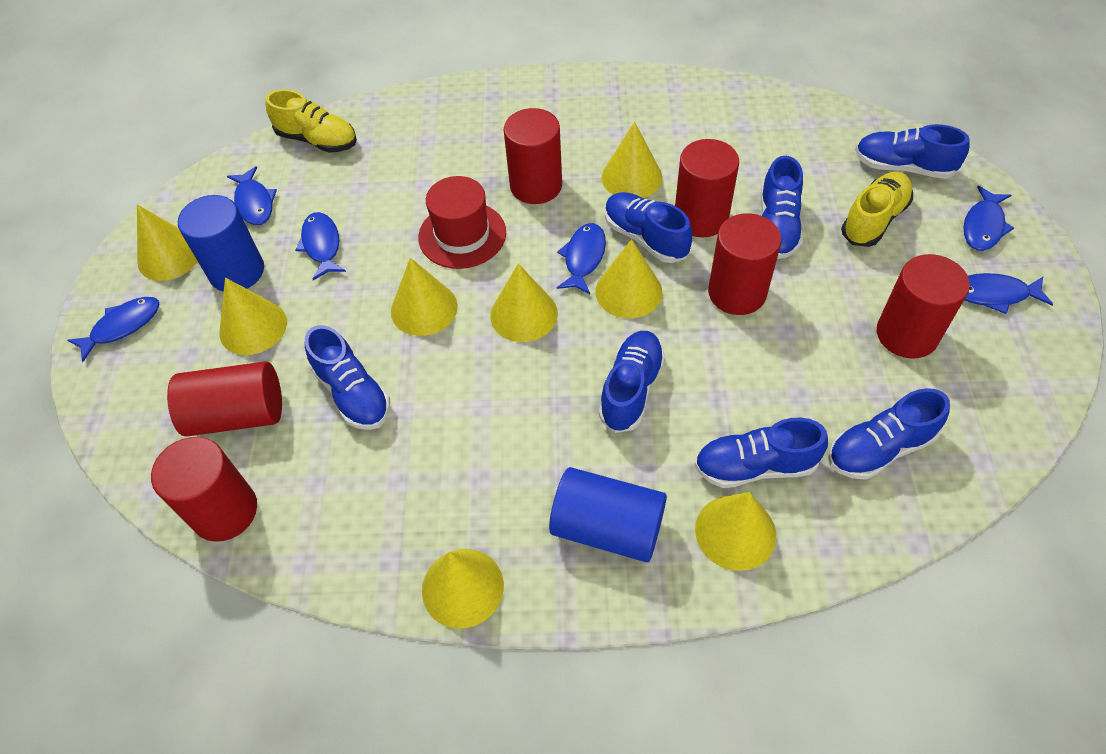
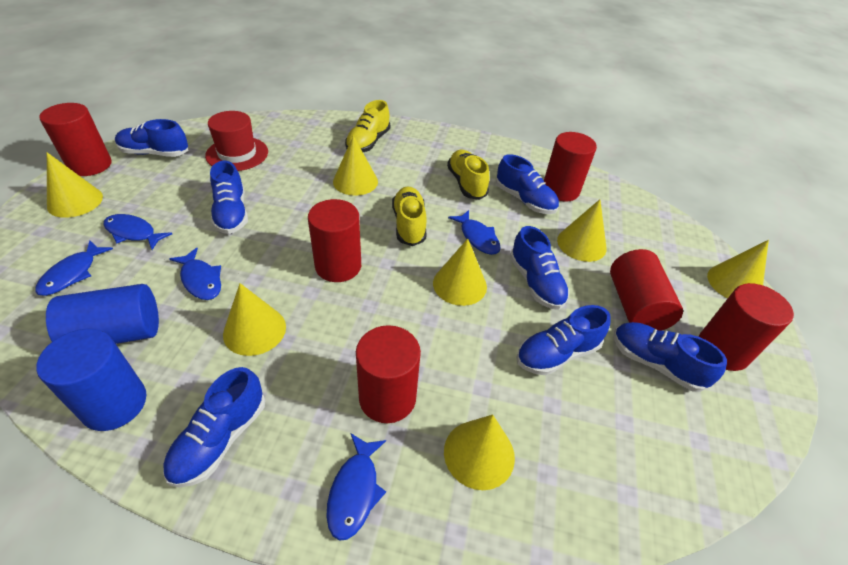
blue fish: [67,297,159,362] [227,166,277,225] [295,212,346,280] [557,223,606,294] [963,186,1014,251] [965,273,1053,314] = 6 -> [35,240,113,296] [104,214,172,250] [169,248,221,300] [326,433,386,541] [448,210,501,255] = 5
yellow cone: [137,204,198,281] [219,278,287,355] [391,258,458,336] [422,549,504,629] [490,263,558,342] [595,239,662,318] [601,122,662,198] [695,492,776,571] = 8 -> [47,152,103,218] [223,283,286,356] [333,136,378,196] [433,239,487,306] [444,415,515,490] [557,199,607,262] [707,240,769,299] = 7
yellow shoe: [265,89,357,153] [841,172,913,247] = 2 -> [345,100,390,152] [392,186,427,246] [447,150,489,200] = 3

